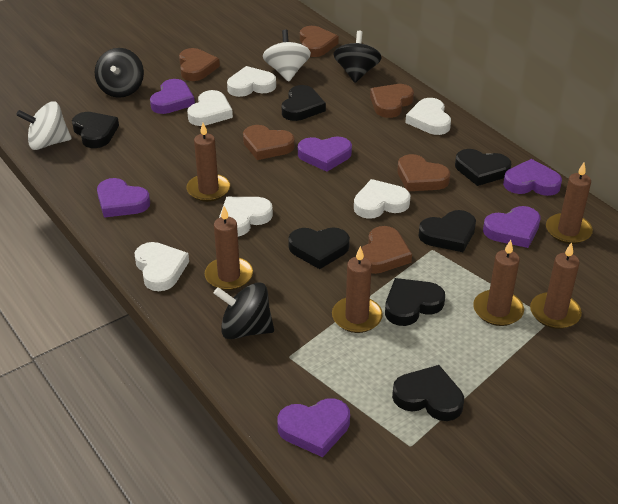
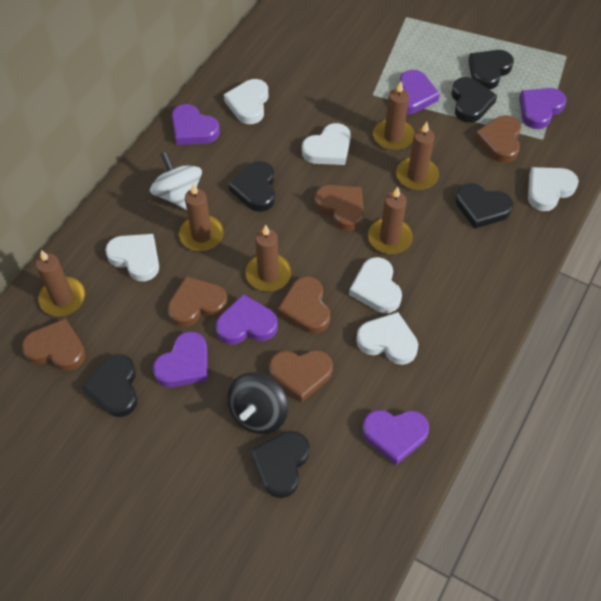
black heart: [72,112,119,148] [282,85,326,121] [288,227,350,269] [385,278,445,326] [392,365,464,421] [418,210,476,252] [455,149,511,186] = 7 -> [82,354,138,417] [229,161,275,212] [251,431,309,498] [452,77,497,123] [455,183,513,229] [468,50,514,90] = 6
black spinning top: [95,48,144,98] [214,282,274,339] [333,31,382,83] = 3 -> [227,372,288,434] = 1
white spinning top: [16,101,72,150] [263,30,311,82] = 2 -> [150,151,202,210] = 1

